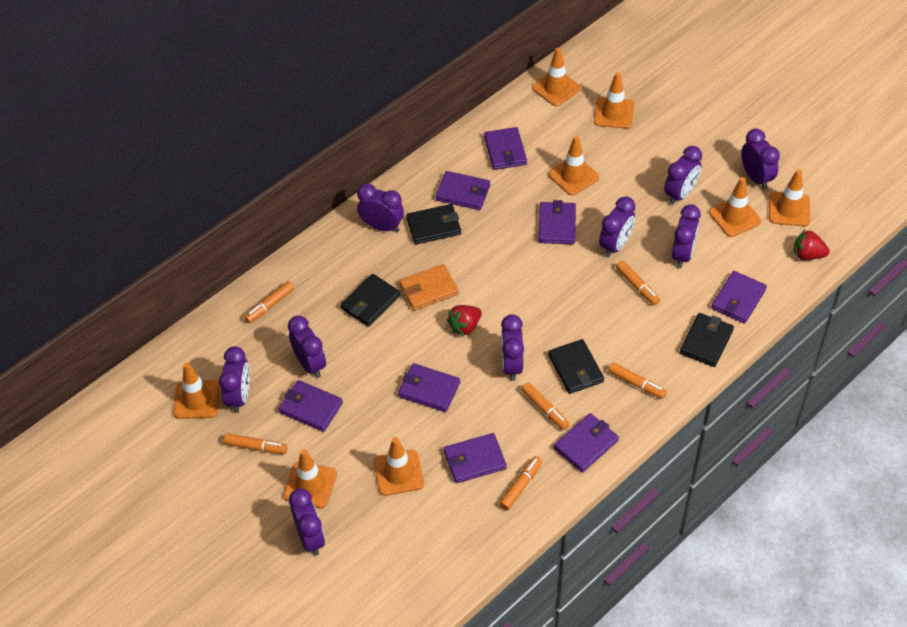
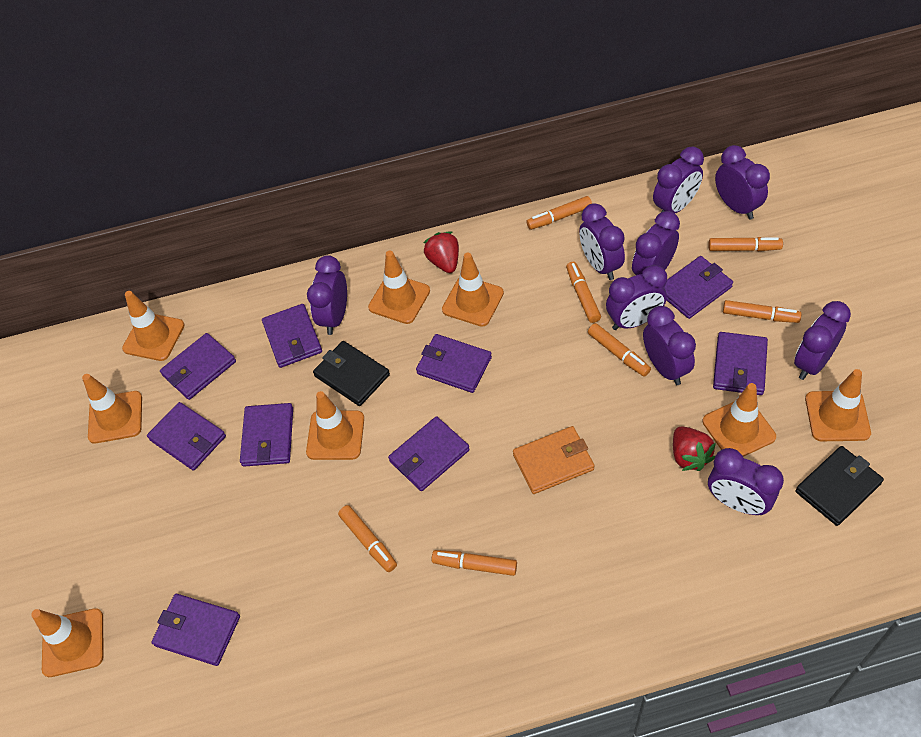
black wallet: [340,274,400,327] [406,204,461,244] [548,339,604,394] [680,313,734,367] = 4 -> [313,341,390,406] [795,446,884,526] = 2
orange marker: [224,433,287,454] [244,281,294,324] [499,456,542,510] [521,382,570,430] [608,362,667,399] [616,260,660,305] = 6 -> [338,505,397,572] [431,550,517,576] [527,196,592,230] [566,262,601,323] [588,323,651,377] [708,237,783,251] [723,300,802,323] = 7
purple wallet: [279,380,343,432] [398,363,460,412] [435,171,490,210] [444,433,507,483] [484,127,527,170] [539,200,576,244] [554,413,619,472] [711,271,767,324] = 8 -> [147,402,226,471] [151,594,240,666] [160,333,236,400] [240,403,293,466] [262,304,322,368] [388,416,470,491] [416,334,492,393] [664,256,733,319] [713,332,768,395] = 9

